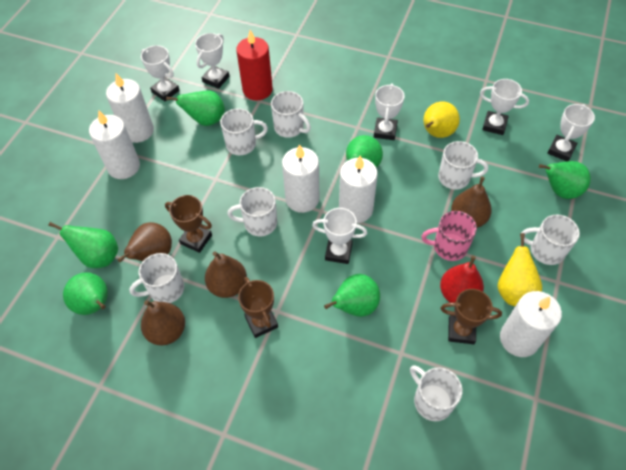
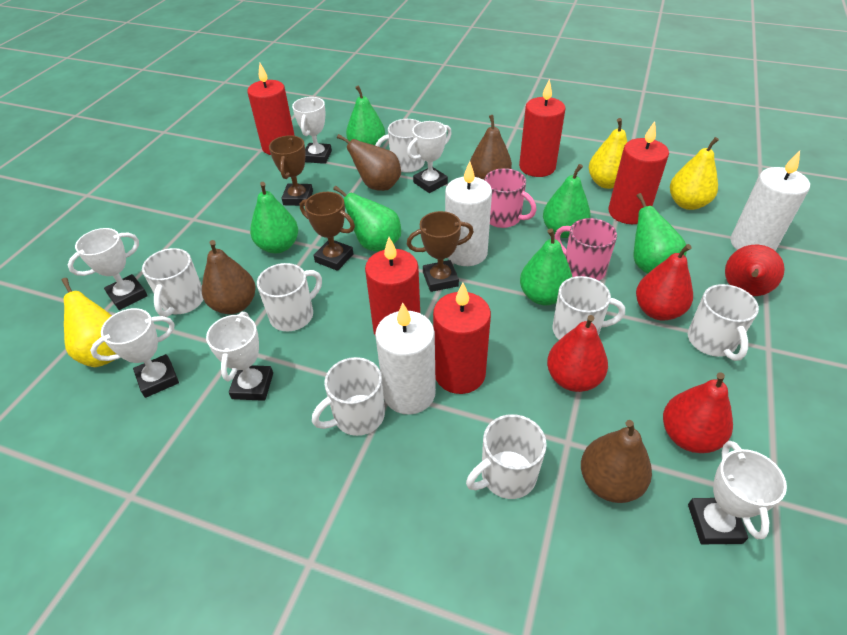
pink mug: [422,211,477,261] = 1 -> [484,168,537,228] [555,218,617,281] = 2
red candle: [236,30,273,100] = 1 -> [247,63,295,155] [365,237,420,335] [433,283,491,394] [519,79,566,177] [609,121,669,224] = 5
red pear: [440,256,484,303] = 1 -> [547,315,608,392] [636,244,693,320] [663,372,733,453] [725,244,785,296] = 4
white candle: [89,110,140,179] [106,73,154,143] [282,144,319,213] [339,155,378,223] [500,291,562,357] = 5 -> [375,303,436,415] [445,161,492,266] [731,151,810,251] = 3
yellow pear: [423,101,460,138] [498,233,542,306] = 2 -> [61,278,116,367] [589,118,627,189] [670,137,719,210] = 3

